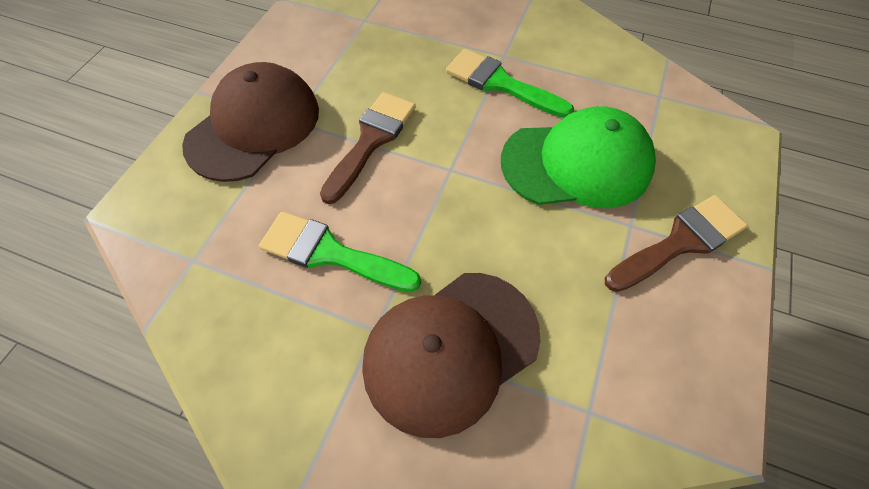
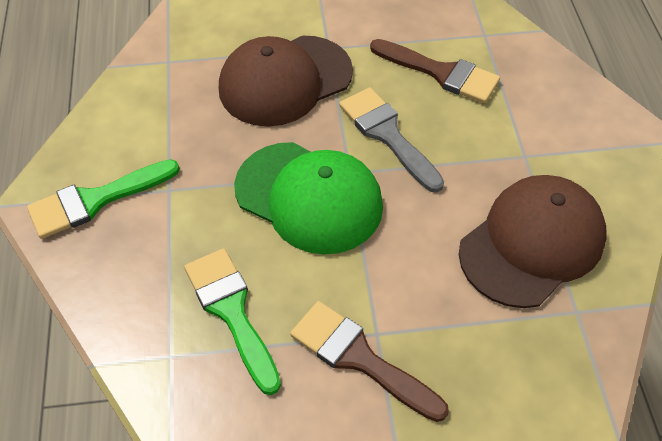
grey brush: none = 0 -> [339,87,444,193] = 1

